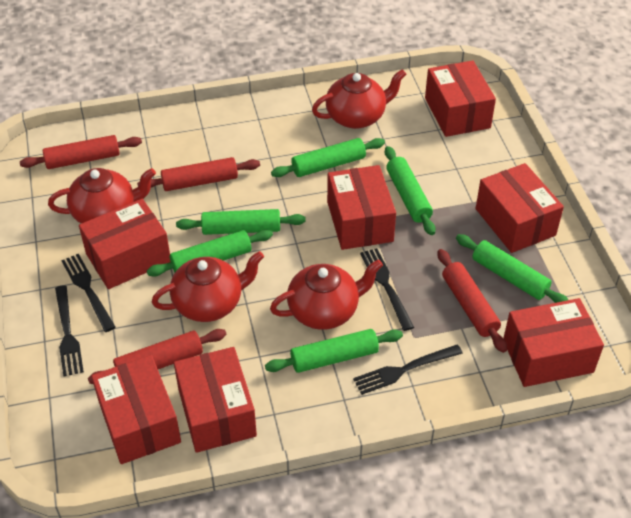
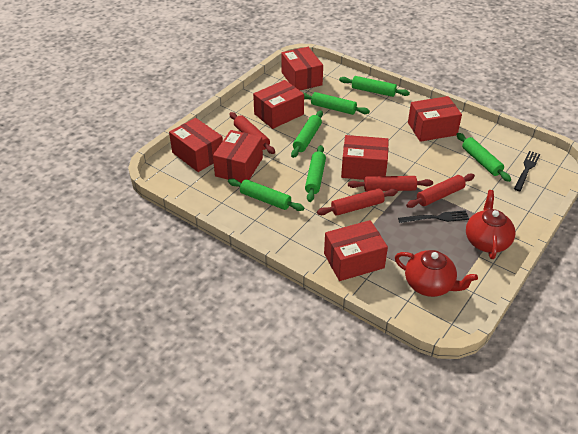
black fork: [55,285,84,376] [61,254,116,332] [353,344,463,395] [360,248,414,331] = 4 -> [398,210,469,223] [514,151,540,191] = 2
red teapot: [48,168,156,224] [152,251,264,322] [270,259,383,330] [312,69,406,129] = 4 -> [395,250,478,297] [466,190,515,259] = 2

